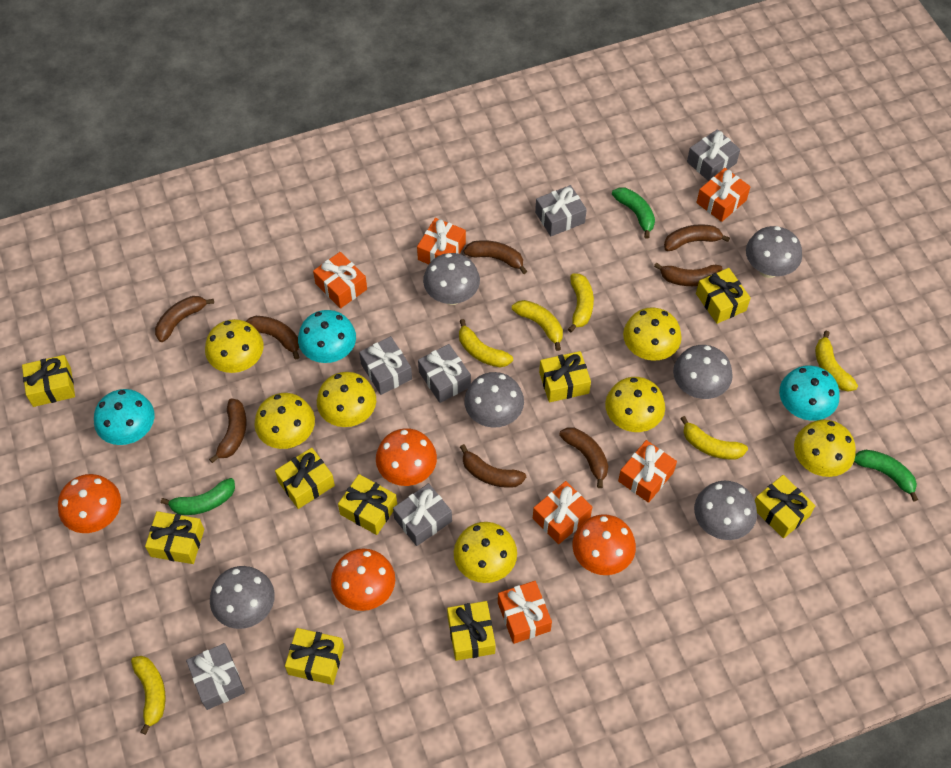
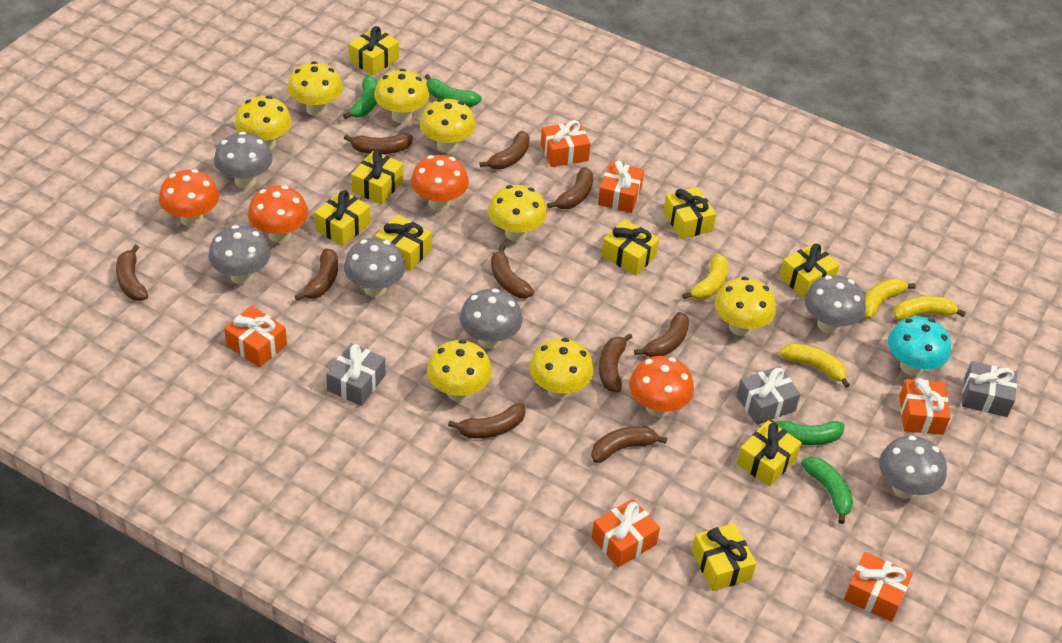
brown banana: [155,296,214,342] [209,398,246,463] [246,316,299,359] [460,444,526,488] [464,240,527,274] [559,428,608,488] [654,262,723,286] [664,224,730,251] = 8 -> [116,245,148,301] [295,248,338,301] [344,133,413,154] [448,403,526,439] [479,131,530,170] [491,245,534,298] [547,167,593,209] [591,426,667,463] [599,333,633,392] [634,312,689,357] = 10
green banana: [161,478,235,515] [612,187,655,239] [854,450,918,502] = 3 -> [343,76,378,119] [425,74,482,107] [765,417,844,445] [801,457,853,524] = 4
grey gift: [186,643,245,710] [359,336,412,395] [393,483,452,546] [418,344,471,403] [535,185,587,236] [687,129,740,181] = 6 -> [326,343,386,406] [736,366,801,425] [962,361,1017,417] = 3
turquoise mushroom: [94,389,154,445] [298,310,356,363] [779,365,839,421] = 3 -> [888,316,951,376] = 1
yellow banana: [131,656,165,735] [459,319,513,368] [512,300,563,351] [568,273,594,332] [680,416,748,460] [815,331,858,392] = 6 -> [682,254,728,300] [780,343,850,388] [864,278,916,319] [893,296,966,320] = 4
yellow mushroom: [205,319,264,373] [255,393,315,449] [317,372,376,427] [454,522,517,583] [605,377,665,432] [623,308,682,360] [794,420,856,477] = 7 -> [235,96,292,150] [288,61,343,116] [374,69,429,123] [420,99,476,153] [427,340,492,401] [488,185,547,241] [529,338,594,399] [715,276,776,336] = 8

